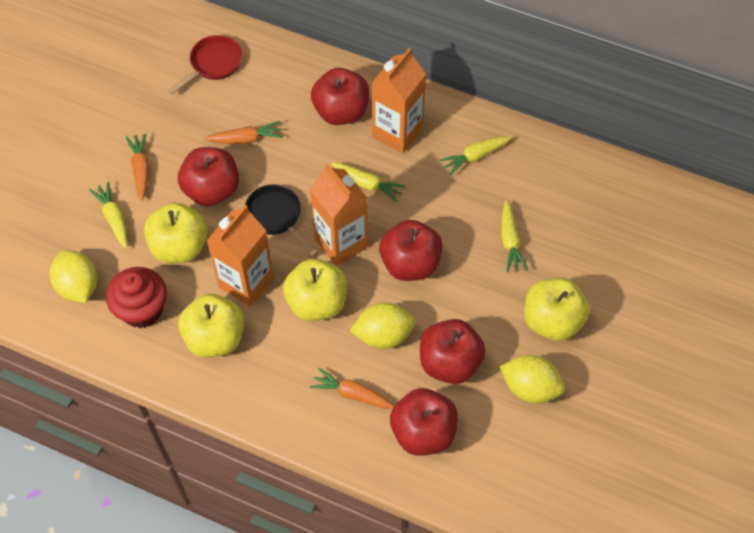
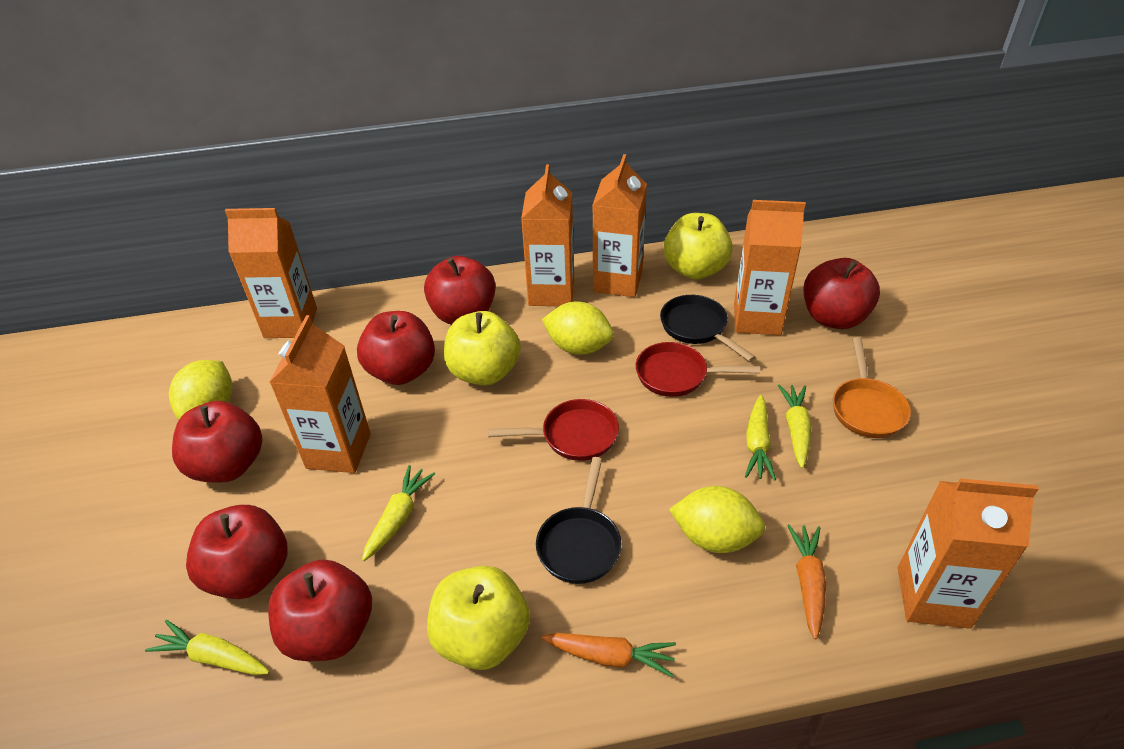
black pan: [245,184,318,256] = 1 -> [536,457,621,584] [660,295,756,362] = 2
orange carrot: [126,133,149,201] [204,121,283,144] [310,367,394,409] = 3 -> [541,633,676,677] [787,524,826,639] = 2
orange carton: [207,205,274,307] [310,163,368,266] [372,48,426,153] = 3 -> [225,208,317,338] [270,315,371,473] [521,165,574,306] [593,154,647,297] [734,200,806,335] [898,478,1039,629] = 6
orange pan: none = 0 -> [833,338,911,438] = 1
red apple: [178,147,239,206] [311,68,369,125] [379,220,443,281] [390,388,458,456] [420,319,486,384] = 5 -> [172,401,262,483] [186,505,288,599] [268,560,372,661] [357,311,435,385] [424,256,496,325] [804,258,880,329] = 6
red cupcake: [106,267,167,328] = 1 -> none = 0
red pan: [167,35,242,95] = 1 -> [488,399,619,461] [636,342,760,397] = 2
yellow apple: [144,202,208,263] [178,294,244,358] [283,259,347,321] [524,278,590,341] = 4 -> [427,566,530,670] [444,311,521,386] [663,213,733,280] = 3

